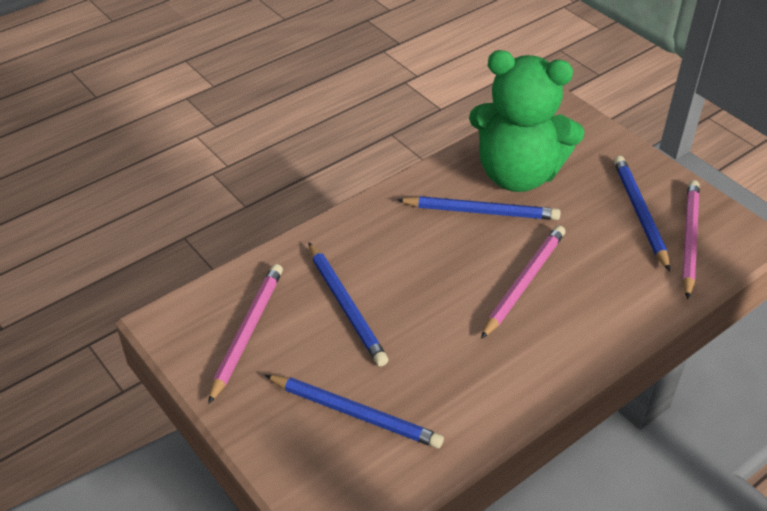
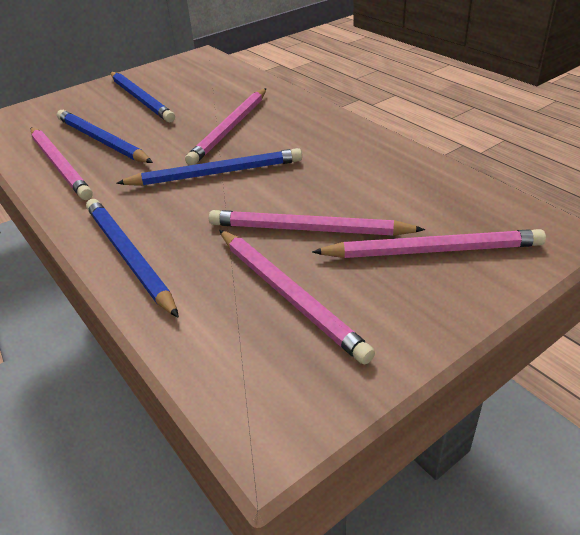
green teddy bear: [469,50,585,192] = 1 -> none = 0
pink pencil: [208,264,283,404] [481,225,565,339] [682,180,700,299] = 3 -> [31,127,93,200] [185,88,266,165] [209,210,425,236] [219,230,375,364] [312,229,546,258] = 5

